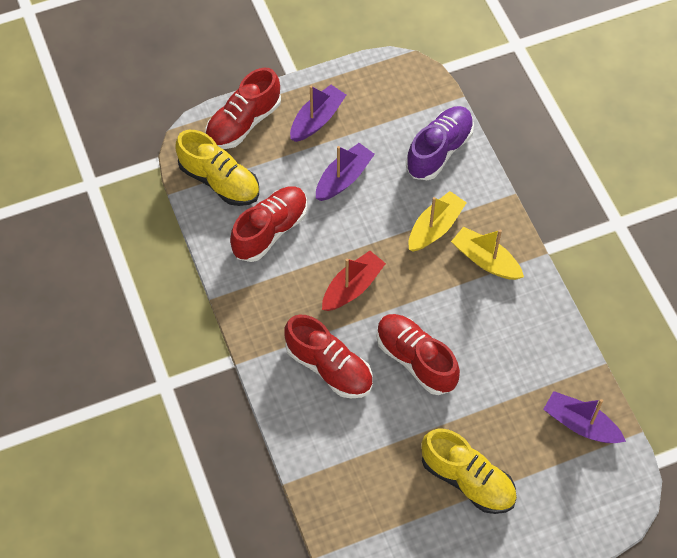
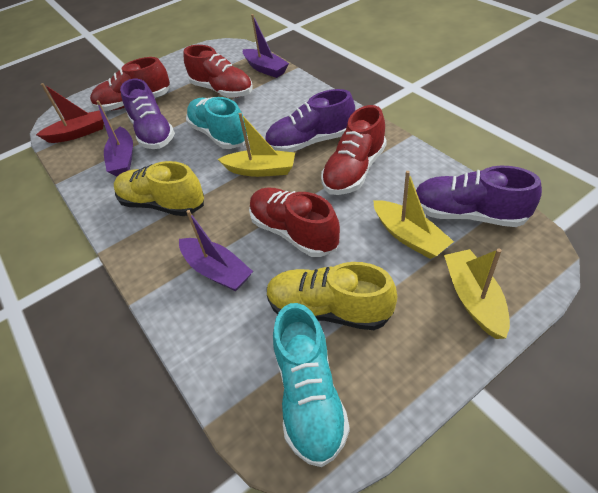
purple shoe: [406,106,474,180] = 1 -> [120,79,175,149] [265,89,355,152] [416,166,542,227] = 3
turquoise shoe: none = 0 -> [186,97,248,149] [273,303,350,467] = 2
yellow boat: [409,191,467,252] [451,227,524,280] = 2 -> [218,113,295,177] [373,171,454,259] [444,249,510,339] = 3

